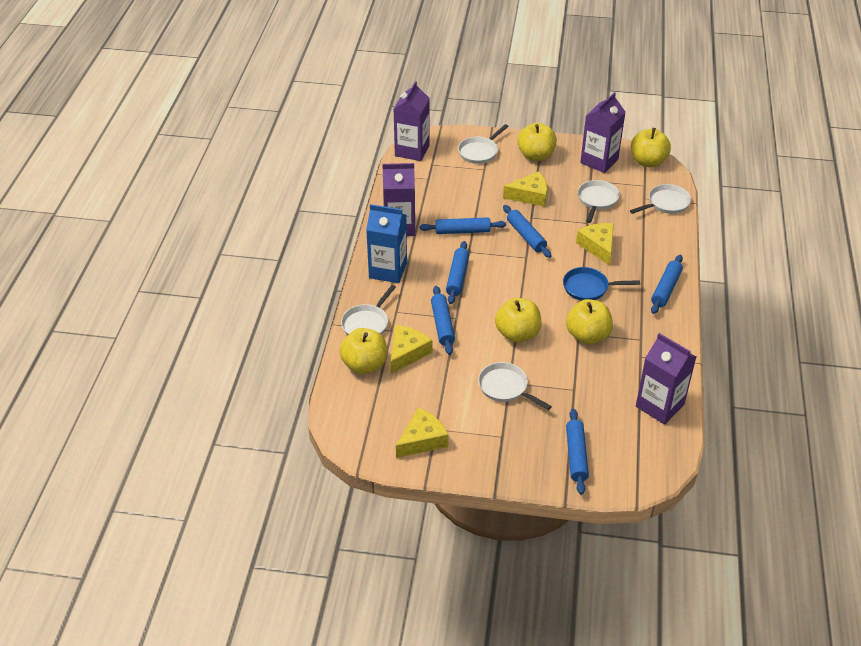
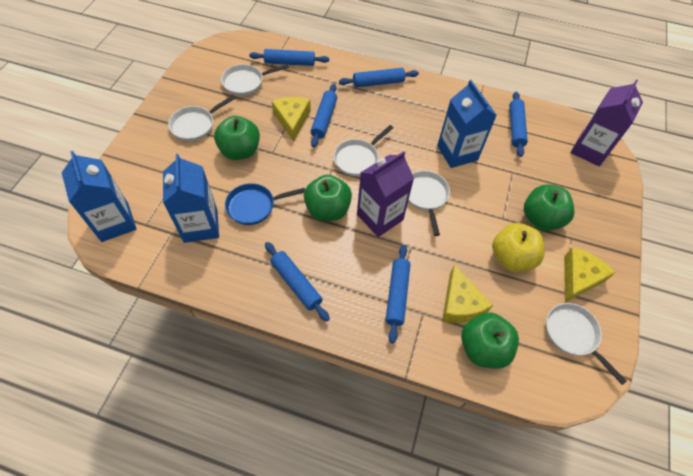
blue carton: [366,204,407,283] = 1 -> [62,151,137,242] [163,154,219,243] [437,80,497,168] = 3
green apple: none = 0 -> [214,116,260,160] [304,175,352,221] [461,312,519,369] [524,184,574,231] = 4
purple carton: [382,163,415,236] [394,81,430,161] [580,92,625,173] [636,333,696,425] = 4 -> [357,151,414,237] [571,79,643,166] = 2
yellow apple: [340,328,387,374] [495,298,542,343] [517,123,557,161] [566,299,613,344] [631,128,671,167] = 5 -> [492,223,544,272] = 1
yellow cheese: [391,325,432,374] [396,408,448,458] [503,171,547,207] [576,223,614,265] = 4 -> [272,97,311,142] [442,264,493,323] [564,247,615,302] = 3

